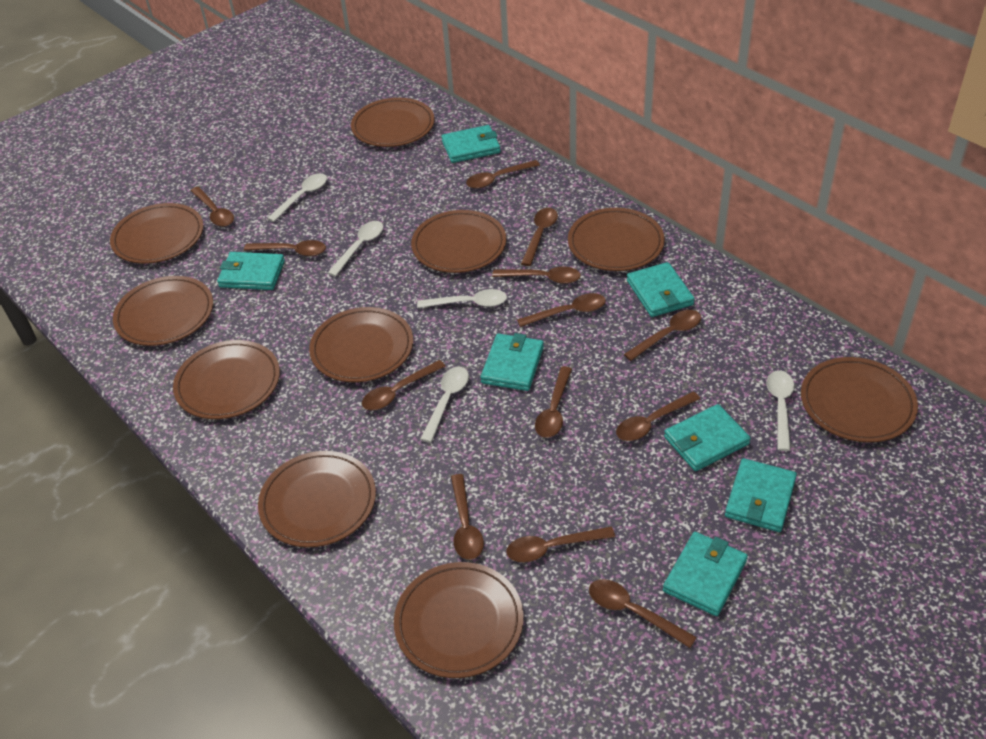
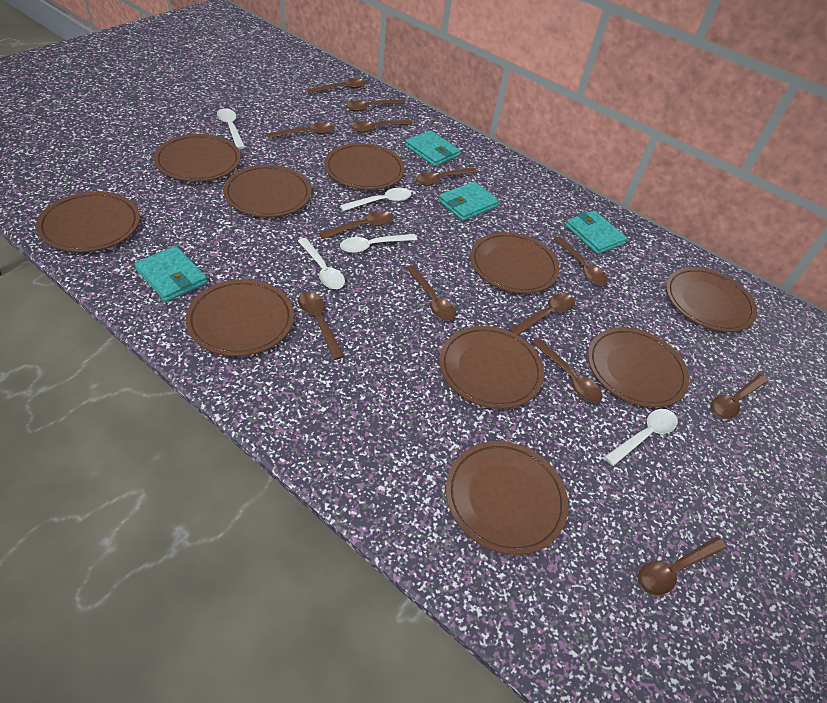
turquoise wallet: [217,252,285,290] [441,125,501,163] [480,333,544,391] [627,262,694,317] [663,532,748,616] [664,404,751,471] [725,458,797,532] = 7 -> [134,246,207,302] [405,130,460,166] [439,181,499,221] [565,211,627,254] = 4

